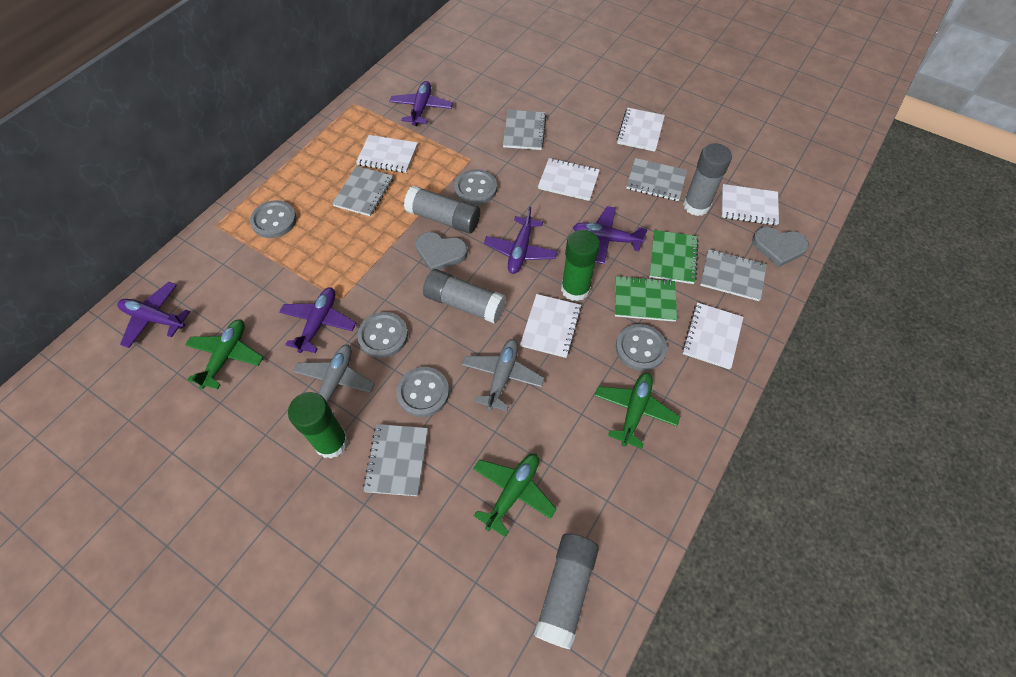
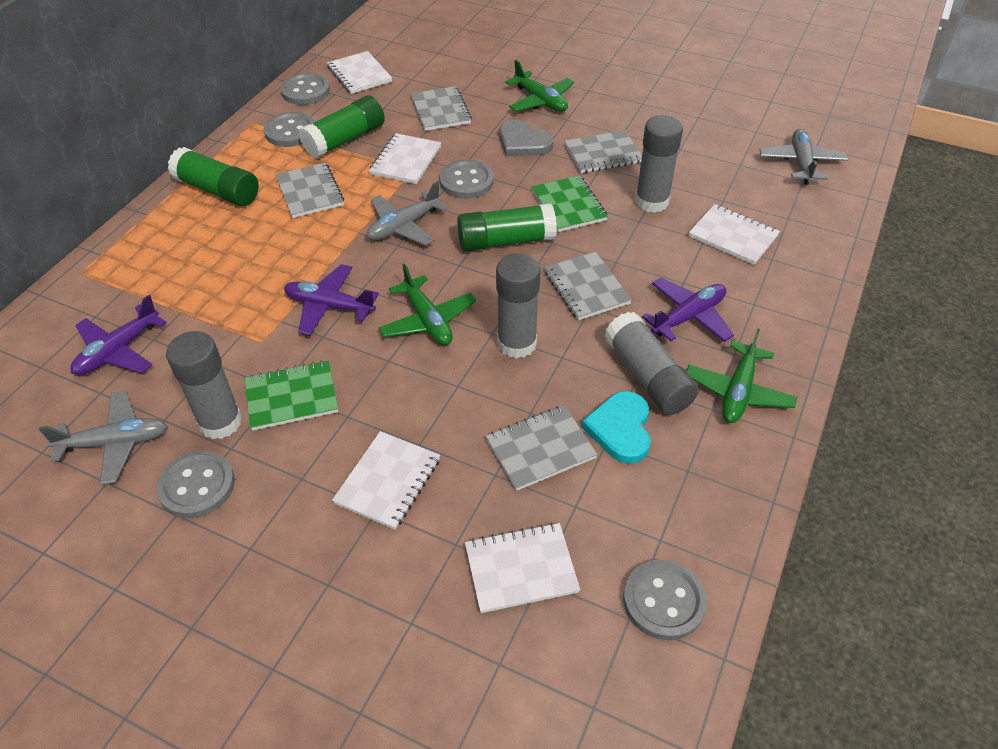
green glue stick: [288,392,349,459] [561,230,600,301] = 2 -> [168,147,259,206] [299,95,385,158] [457,203,557,251] = 3
grey heart: [416,232,468,271] [752,227,809,267] = 2 -> [500,119,554,156] = 1
grey plane: [293,344,375,415] [462,339,544,411] = 2 -> [39,390,167,485] [367,181,448,246] [760,129,848,185] = 3
purple plane: [117,282,190,348] [279,287,356,353] [389,81,453,126] [484,206,558,274] [573,206,648,264] = 5 -> [70,295,167,375] [284,264,379,336] [642,278,734,342] = 3
turquoise heart: none = 0 -> [582,391,651,464] = 1
white notebook: [356,135,418,173] [520,294,582,358] [538,158,600,201] [617,108,665,152] [682,302,743,369] [721,184,779,226] = 6 -> [327,51,392,94] [332,431,440,530] [369,133,441,184] [465,523,580,613] [689,204,780,265] = 5

